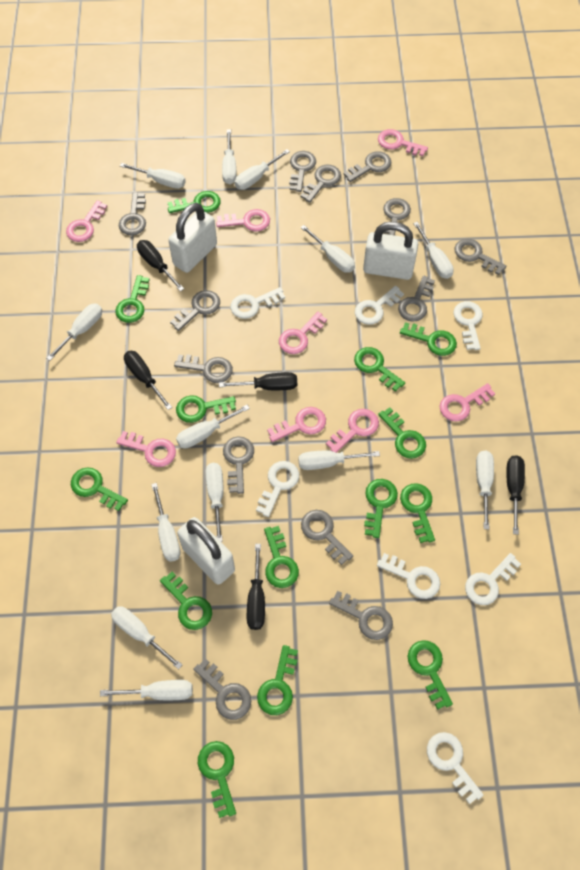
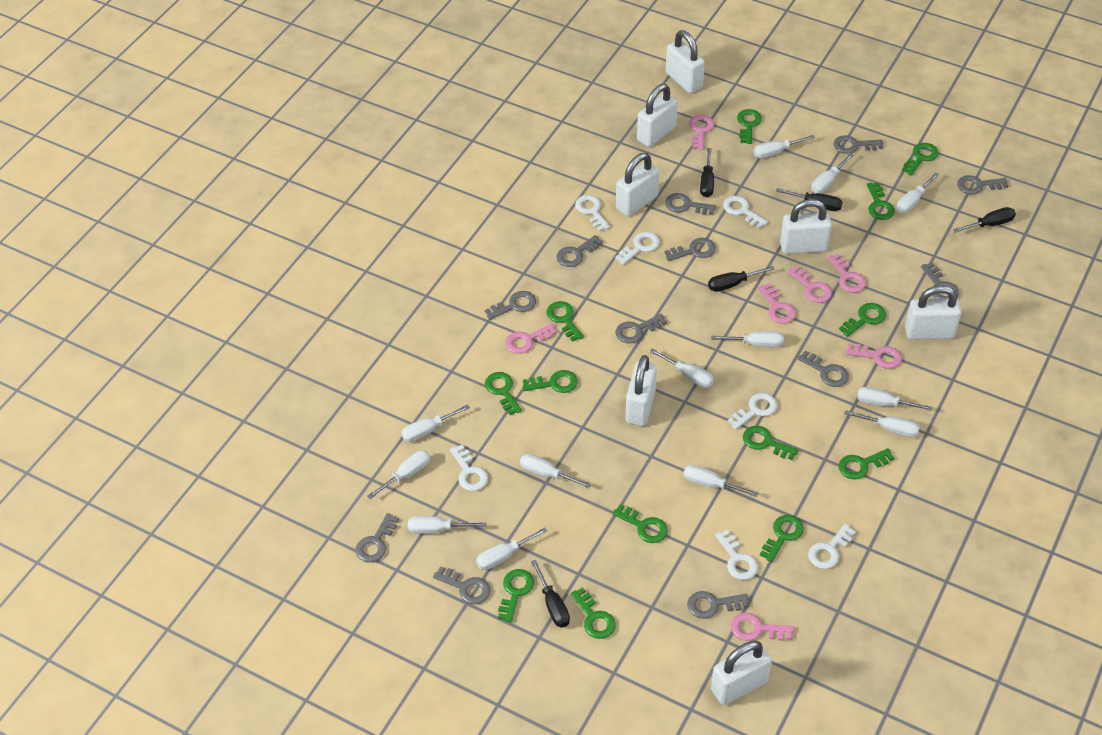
green key: [71,467,128,511] [115,275,150,323] [160,572,212,630] [167,191,221,213] [176,395,236,423] [198,741,236,818] [257,645,298,715] [264,526,299,588] [354,347,405,392] [364,479,398,538] [378,407,426,459] [400,322,457,356] [400,483,435,543] [408,640,453,710] = 14 -> [485,372,522,415] [498,569,534,623] [522,370,578,393] [546,301,584,342] [570,587,616,639] [612,504,668,543] [737,109,762,144] [743,426,799,460] [760,515,804,562] [839,303,886,337] [839,448,894,480] [867,182,895,220] [902,143,939,175] = 13
grey key: [119,192,146,235] [170,290,220,331] [174,354,233,383] [193,658,251,720] [223,436,254,494] [289,151,316,192] [300,165,341,203] [301,510,353,565] [329,591,393,640] [344,151,391,182] [383,198,411,236] [398,276,435,322] [455,239,506,275] = 13 -> [355,513,399,563] [433,566,490,604] [485,291,536,320] [556,235,603,267] [615,314,667,343] [664,238,716,261] [665,193,716,215] [687,591,749,619] [797,351,849,387] [833,135,883,154] [921,263,959,299] [957,175,1008,194] = 12
pink key: [66,200,107,242] [116,431,176,467] [216,209,270,231] [267,407,326,442] [279,312,327,354] [326,409,379,453] [378,129,428,156] [439,383,495,422] = 8 -> [505,323,557,354] [689,115,714,150] [731,613,794,641] [758,283,796,324] [787,266,832,303] [828,253,866,293] [846,344,902,369] = 7
white padlock: [168,203,217,273] [177,517,235,585] [363,222,418,280] = 3 -> [616,153,659,216] [626,355,657,426] [637,84,678,147] [666,30,705,93] [711,641,772,705] [780,199,832,254] [905,285,961,340] = 7

